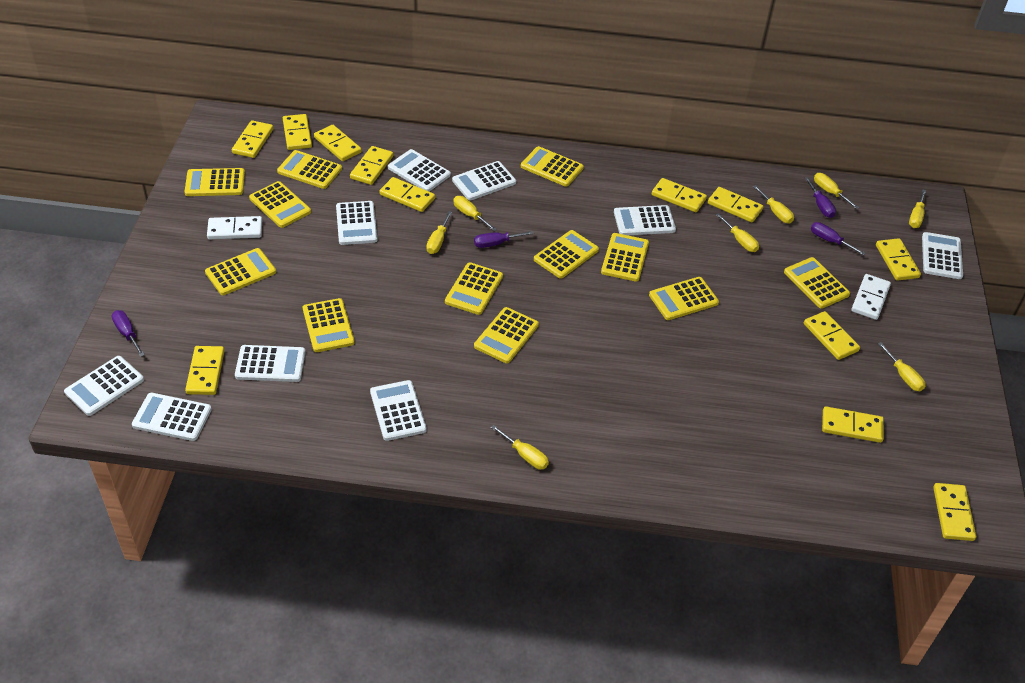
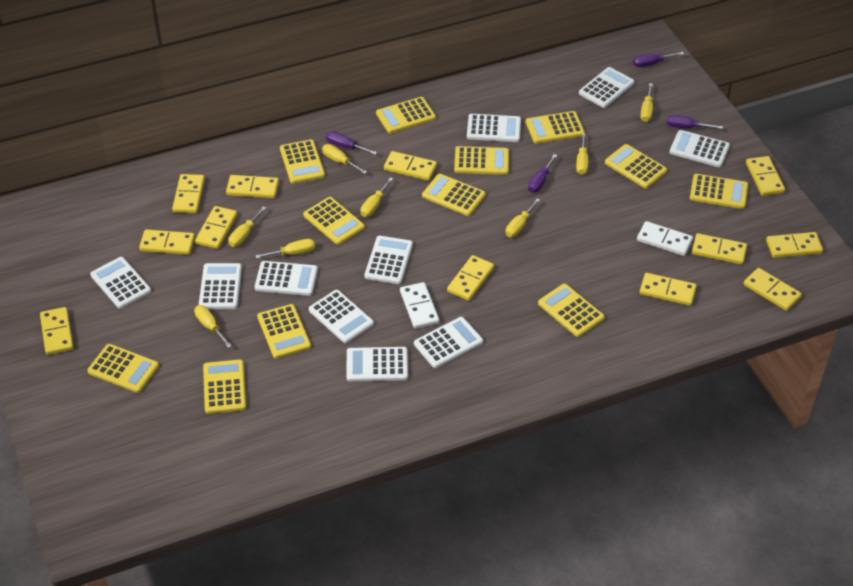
white calculator: [64,356,144,416] [132,393,212,441] [235,345,306,382] [336,201,377,245] [370,380,427,441] [388,149,451,192] [452,161,516,201] [614,205,676,235] [922,232,963,279] = 9 -> [90,257,151,309] [199,263,242,309] [255,261,318,296] [309,290,374,343] [346,347,408,381] [365,236,413,284] [414,317,483,368] [467,114,521,142] [579,67,634,108] [669,130,730,167] = 10

